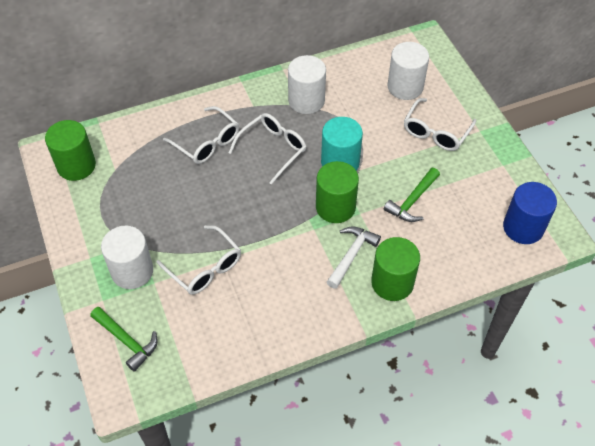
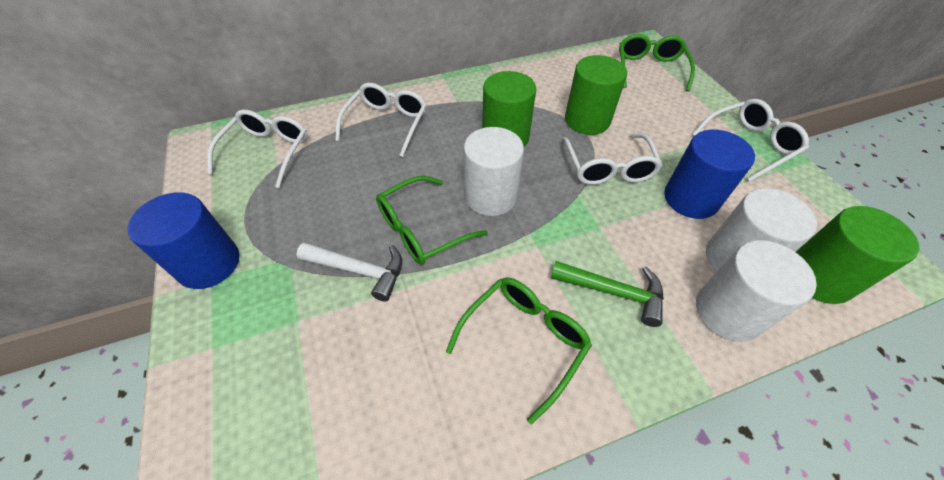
blue cylinder: [503,182,557,244] = 1 -> [128,192,239,289] [664,130,755,219] = 2
green glasses: none = 0 -> [376,176,488,265] [446,277,592,424] [619,34,695,92] = 3
green hammer: [90,307,158,372] [384,168,440,222] = 2 -> [551,261,664,327] = 1
turquoise cylinder: [321,117,363,170] = 1 -> none = 0

